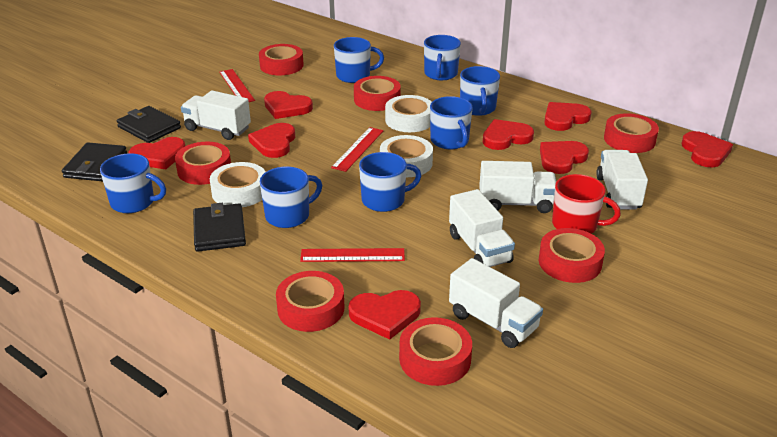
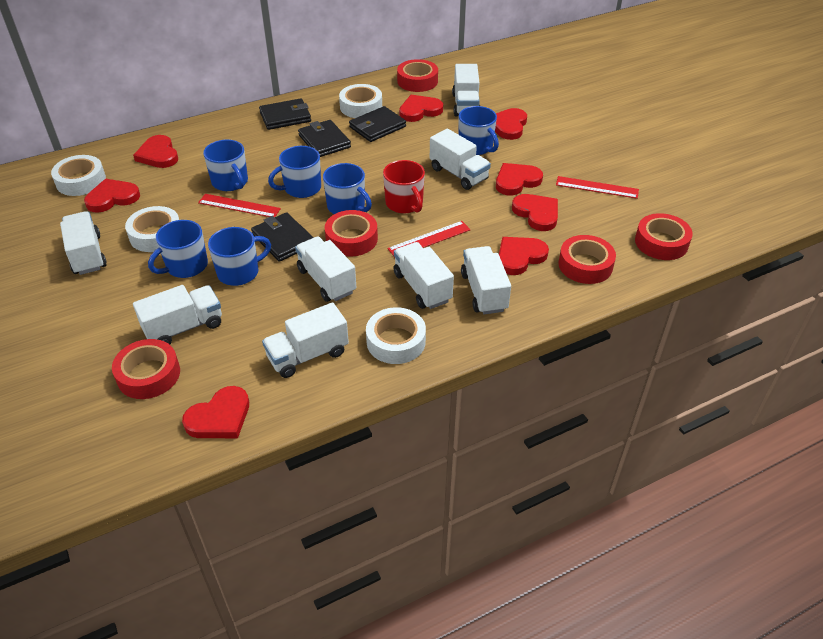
black wallet: [62,142,127,181] [117,106,181,143] [193,203,246,252] = 3 -> [251,212,314,262] [259,98,311,130] [298,120,351,157] [349,106,406,142] = 4
blue mug: [100,153,166,213] [260,167,322,228] [334,37,384,83] [359,152,422,212] [424,35,461,80] [430,96,473,149] [460,66,500,116] = 7 -> [148,220,208,278] [203,140,248,191] [208,227,271,286] [268,146,321,198] [323,163,372,214] [459,106,499,155] = 6
red tape: [175,142,231,185] [259,44,304,75] [276,271,344,332] [354,76,401,111] [399,317,472,386] [539,228,605,283] [604,113,659,153] = 7 -> [112,339,180,399] [325,210,378,256] [397,59,438,92] [559,235,616,284] [635,213,693,260] = 5
white tape: [210,162,266,207] [380,135,433,177] [385,95,432,132] = 3 -> [51,155,106,196] [125,206,179,252] [339,84,382,118] [366,307,426,364] = 4
white truck: [181,90,251,140] [449,189,515,267] [449,258,543,348] [479,161,556,213] [596,150,648,210] = 5 -> [60,211,107,275] [133,285,222,344] [262,302,349,378] [295,237,356,302] [393,242,454,309] [430,129,491,190] [452,64,480,116] [461,246,511,314] = 8

